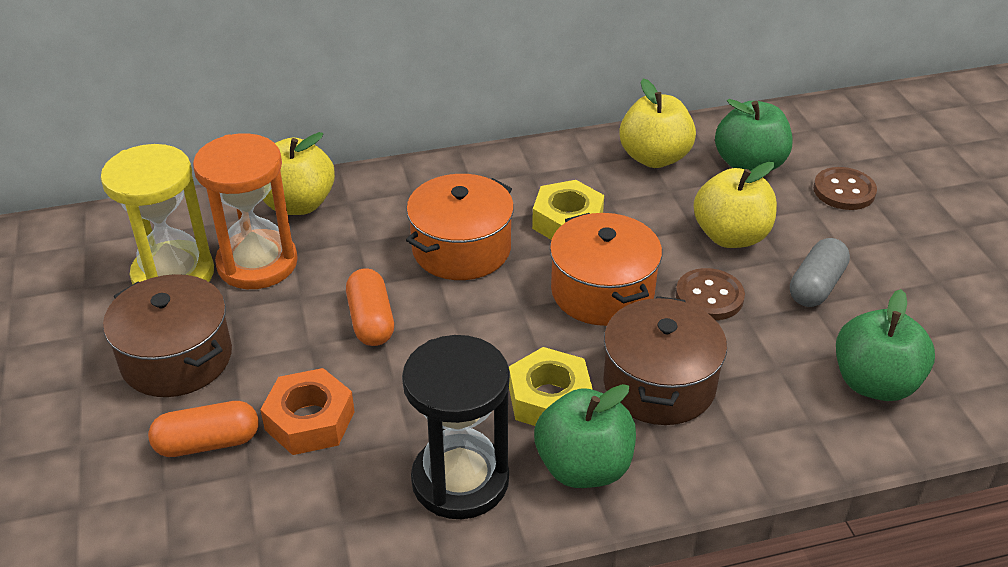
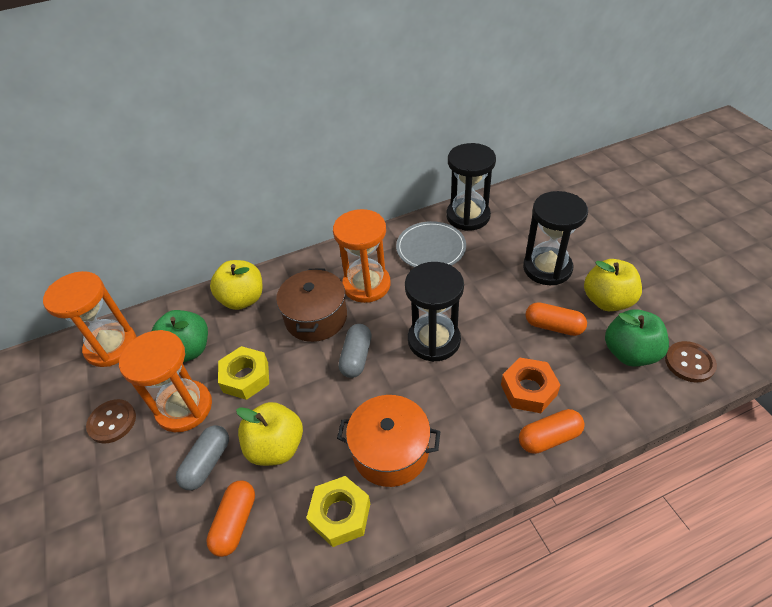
black hourglass: [402,335,510,519] = 1 -> [405,262,464,362] [446,143,496,231] [523,191,588,285] = 3
brown pot: [103,274,232,397] [603,296,727,425] = 2 -> [276,269,347,342] = 1
green apple: [534,384,636,488] [715,99,793,171] [836,289,935,401] = 3 -> [151,310,208,363] [605,309,669,367] = 2
grey capsule: [790,238,850,307] = 1 -> [176,425,229,490] [339,324,372,378] = 2
grey plate: none = 0 -> [396,221,466,268] = 1
orange capsule: [148,401,259,457] [346,268,394,346] = 2 -> [206,481,255,557] [519,409,585,454] [525,302,587,336] = 3
orange hourglass: [193,133,298,289] = 1 -> [43,271,136,367] [119,330,212,432] [333,209,391,303] = 3
orange pot: [406,174,514,280] [550,213,662,326] = 2 -> [337,395,440,487] = 1
yellow hourglass: [101,144,214,285] = 1 -> none = 0

